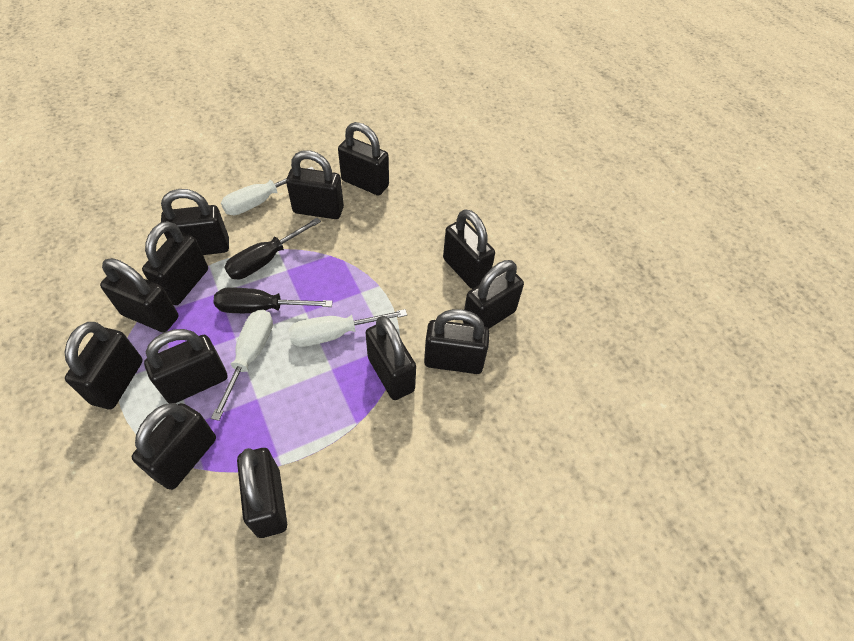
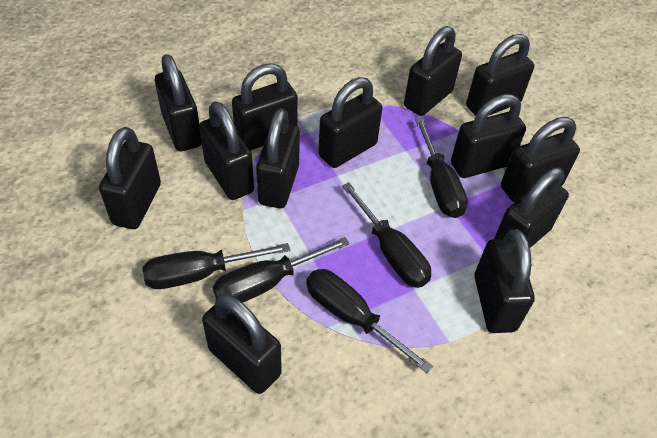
black screwdriver: [214,288,333,313] [224,218,321,279] = 2 -> [143,243,290,289] [213,237,350,302] [306,269,433,373] [342,182,431,288] [415,118,468,218] = 5
white screwdriver: [211,310,273,421] [221,167,315,215] [288,309,407,347] = 3 -> none = 0

